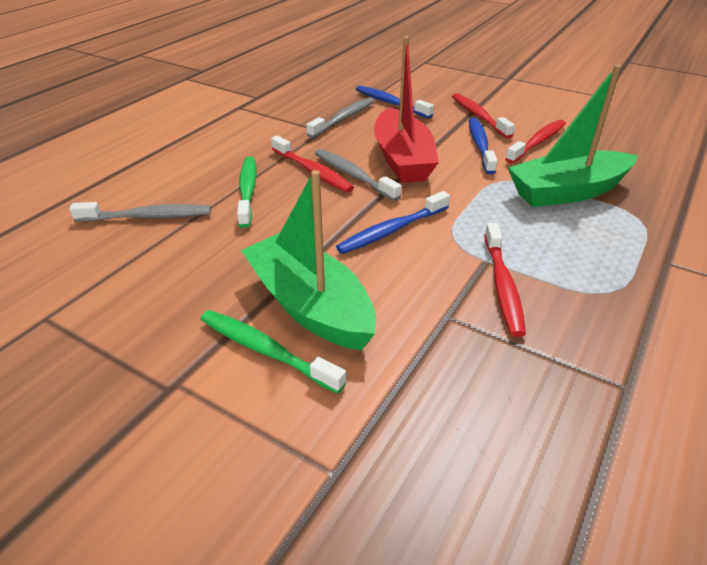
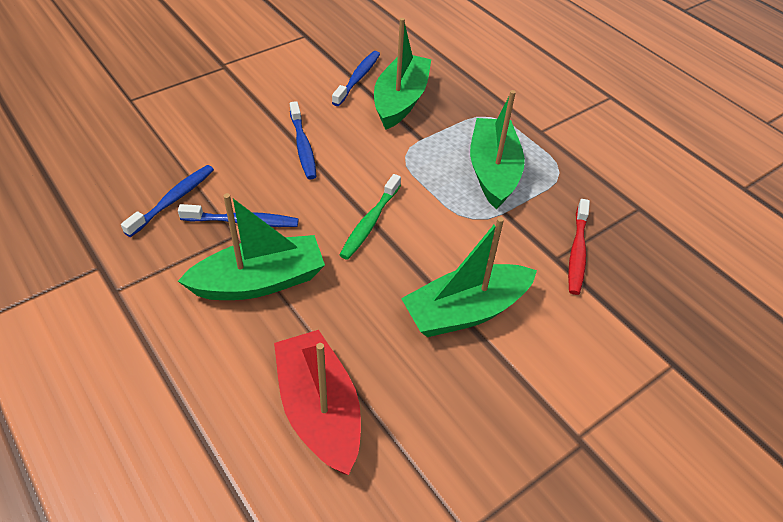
blue toothbrush: [336,191,450,254] [356,85,434,119] [469,118,497,174] = 3 -> [121,165,214,237] [178,204,299,227] [290,101,316,179] [332,51,380,106] = 4
green boat: [241,170,376,350] [508,65,638,207] = 2 -> [178,193,325,300] [374,18,431,130] [401,217,537,337] [470,90,525,210] = 4
green toothbrush: [200,310,346,394] [237,157,257,228] = 2 -> [340,174,401,260] = 1
grey toothbrush: [69,202,211,222] [307,97,374,138] [315,149,401,201] = 3 -> none = 0
red toothbrush: [271,135,354,193] [452,93,515,138] [484,223,526,337] [505,120,566,163] = 4 -> [568,199,590,295] = 1

